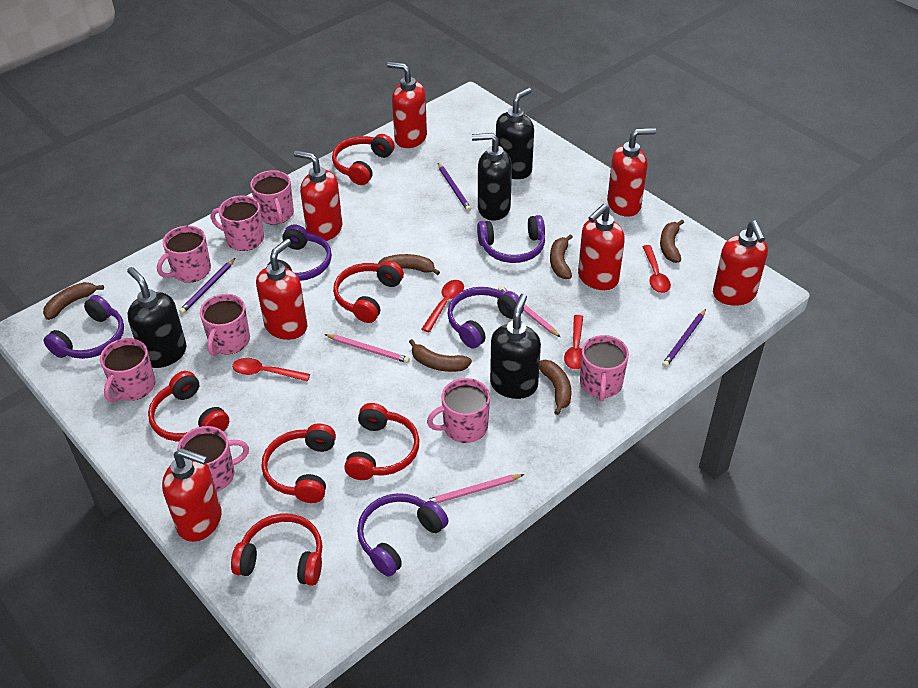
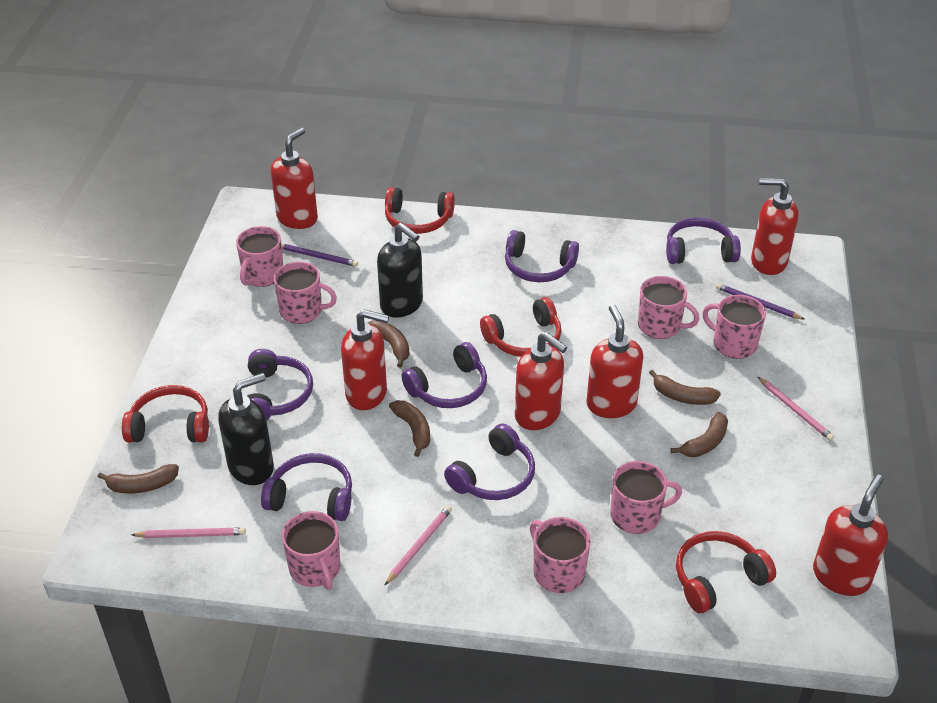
black soap dispenser: [127,267,187,368] [472,133,512,221] [490,294,541,399] [496,88,534,179] = 4 -> [218,373,274,485] [377,223,423,318] = 2
brown banana: [43,282,104,320] [378,254,440,275] [409,339,472,372] [539,360,571,415] [550,234,573,279] [660,220,684,263] = 6 -> [98,464,179,494] [368,320,409,367] [389,400,430,457] [649,370,721,405] [671,412,728,457] = 5
pink mug: [100,338,155,402] [157,226,211,283] [177,426,249,492] [200,294,250,356] [210,196,264,251] [250,170,294,224] [427,378,490,443] [580,335,629,401] = 8 -> [236,226,283,287] [273,262,337,324] [282,511,341,590] [530,517,591,593] [610,461,682,534] [638,276,699,339] [703,295,766,359] = 7
purple headphones: [44,295,124,359] [266,224,332,281] [357,493,449,577] [447,287,524,349] [477,215,545,263] = 5 -> [247,349,313,420] [261,453,352,521] [401,342,487,408] [444,424,535,500] [505,230,579,282] [666,217,741,264] = 6
purple pencil: [179,258,235,314] [438,163,471,211] [662,309,706,367] = 3 -> [281,244,358,267] [716,283,805,320] = 2
red headphones: [148,371,229,442] [231,513,322,586] [262,424,336,503] [332,134,395,185] [333,261,404,323] [344,403,420,480] = 6 -> [122,385,209,443] [385,187,455,234] [480,297,561,357] [676,531,776,613] = 4
red soap dispenser: [162,448,222,542] [256,239,307,340] [294,150,342,241] [387,62,427,148] [578,204,625,290] [607,128,656,217] [713,221,768,306] = 7 -> [271,128,318,229] [341,309,389,410] [515,332,567,430] [586,304,643,418] [751,178,798,275] [813,474,888,596] = 6
red spoon: [232,358,310,381] [422,280,464,332] [564,315,583,369] [642,245,671,293] = 4 -> none = 0

